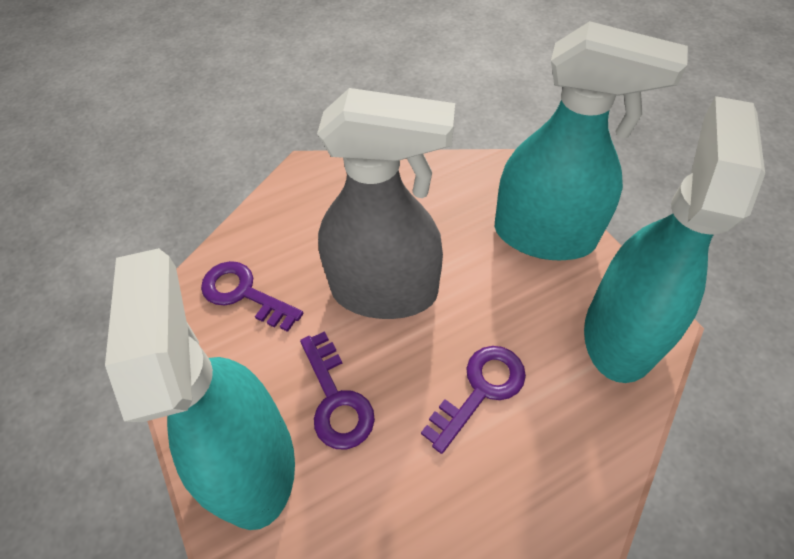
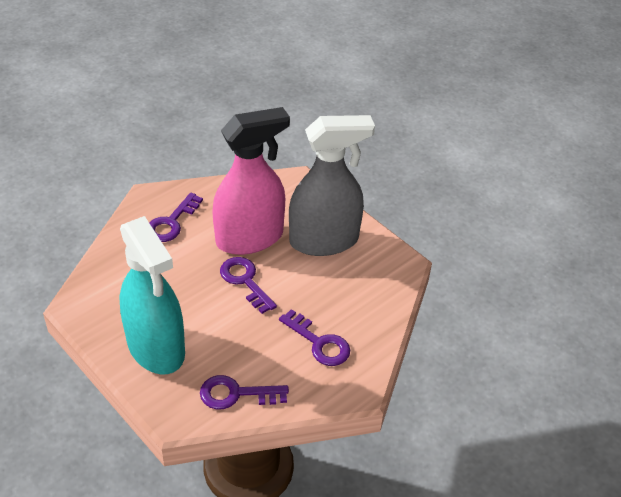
pink spray bottle: none = 0 -> [212,107,290,255] = 1
purple key: [201,261,303,332] [300,331,375,450] [421,346,526,454] = 3 -> [149,193,203,242] [200,375,289,410] [220,257,277,314] [279,309,350,366] = 4
turquoise spray bottle: [105,248,295,530] [495,21,688,260] [584,96,765,383] = 3 -> [119,216,185,375] = 1

